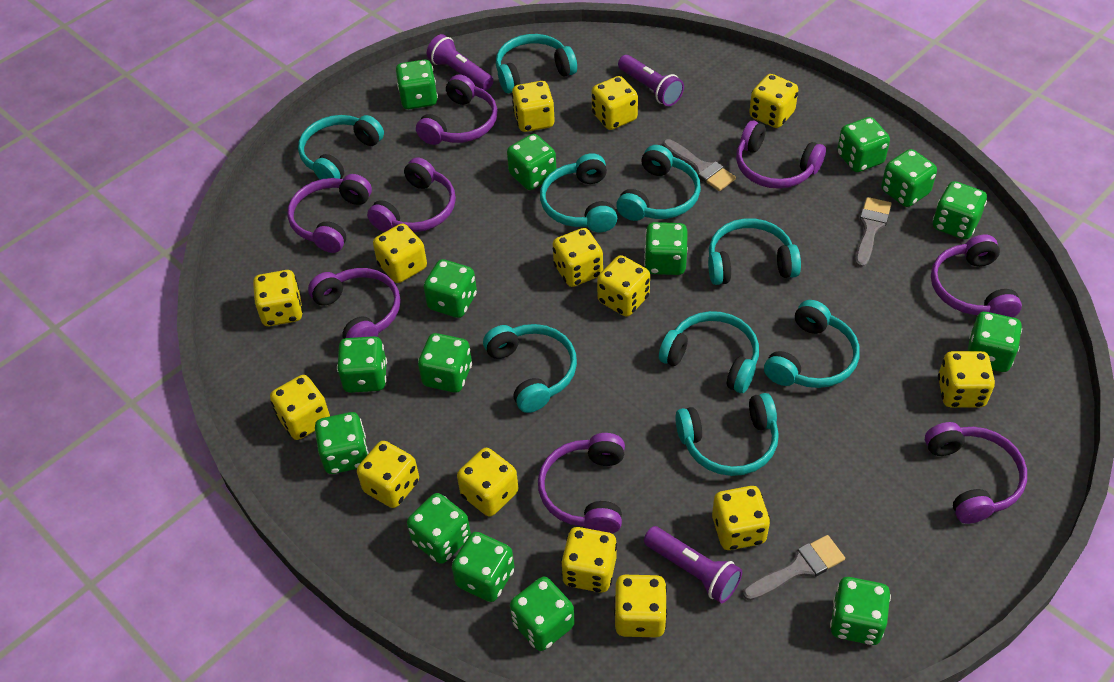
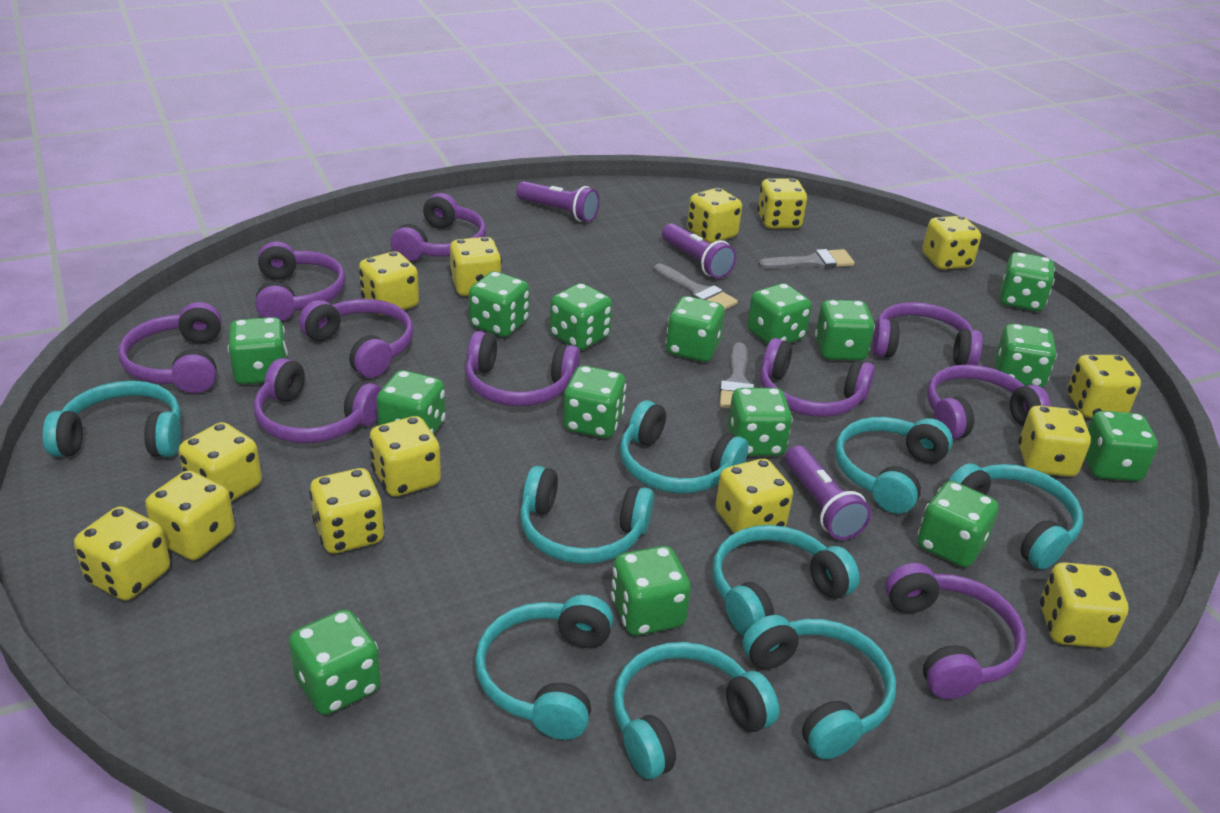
purple headphones: [288,174,372,253] [308,268,400,339] [367,157,456,232] [416,74,498,145] [538,433,625,534] [736,121,826,189] [925,422,1027,524] [931,235,1022,317] = 8 -> [119,302,221,393] [254,358,381,443] [255,241,346,321] [299,299,413,378] [391,193,486,261] [465,331,580,406] [760,338,875,417] [872,302,983,365] [885,563,1026,699] [927,365,1051,440] = 10

